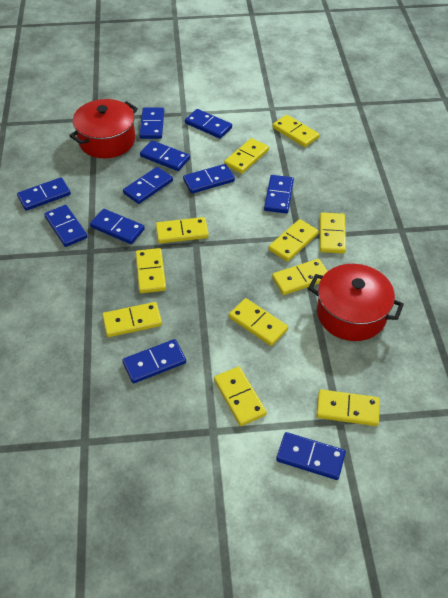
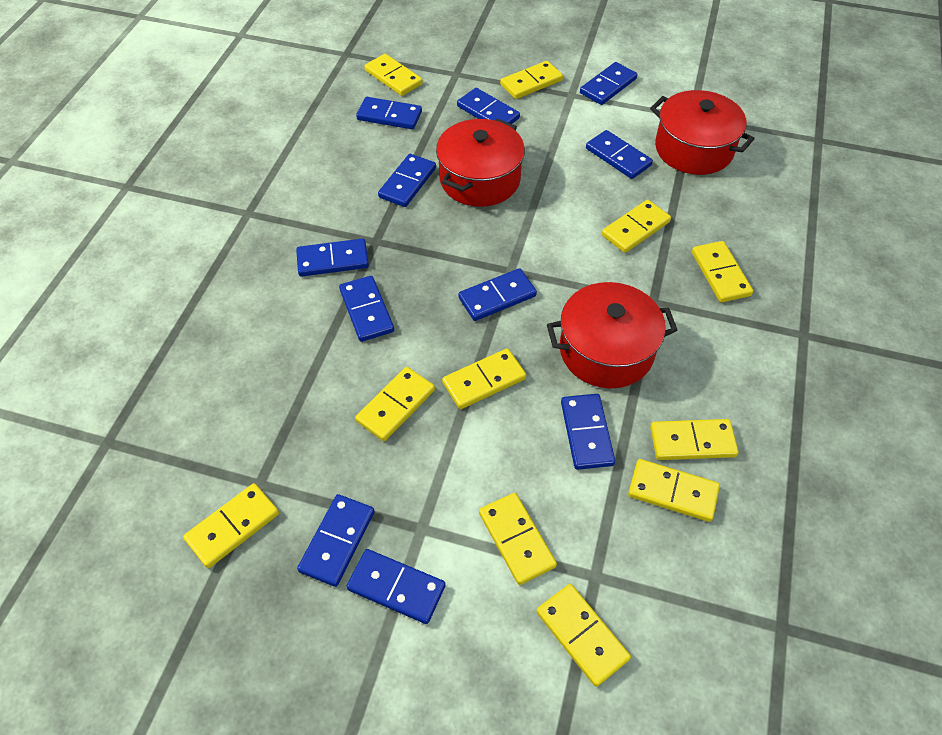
red pot: [69,99,138,158] [308,264,404,341] = 2 -> [436,119,525,207] [547,282,677,388] [650,90,754,175] = 3

